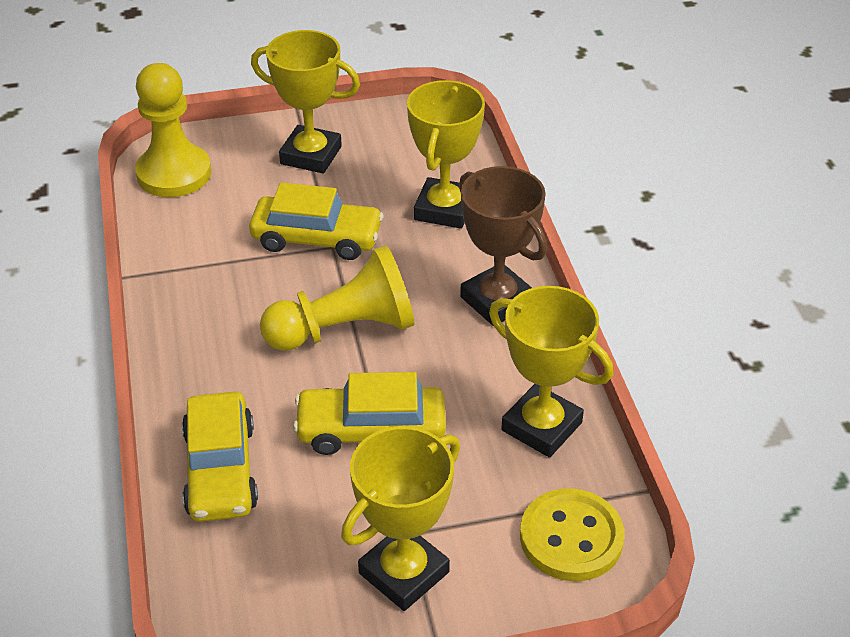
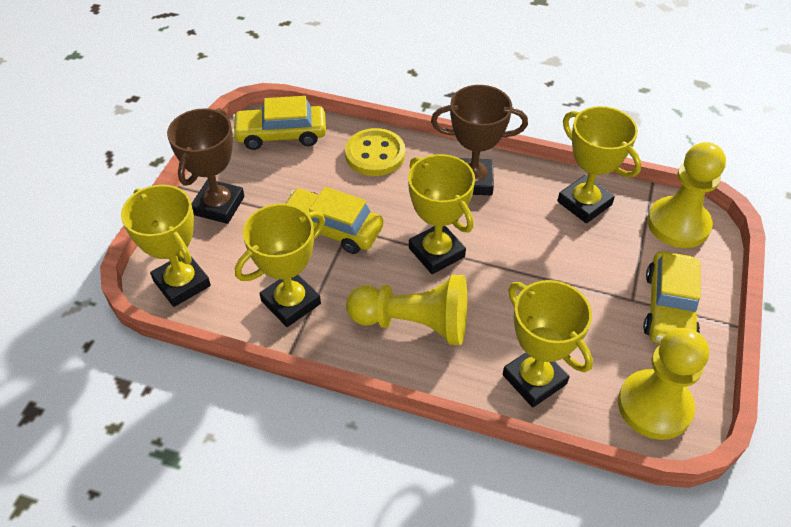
brown trophy: [459,166,547,326] = 1 -> [167,108,245,224] [431,85,528,195] = 2
yellow pawn: [135,63,211,197] [260,245,414,351] = 2 -> [346,275,467,345] [618,328,709,440] [647,142,726,248] = 3
yellow trophy: [251,30,360,173] [341,426,460,611] [407,80,485,229] [489,286,613,458] = 4 -> [121,185,211,307] [235,204,325,327] [408,154,475,274] [503,280,593,407] [557,106,642,223] = 5

